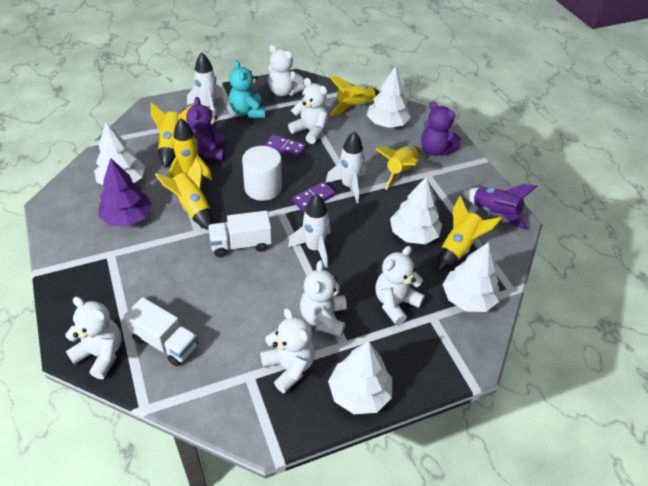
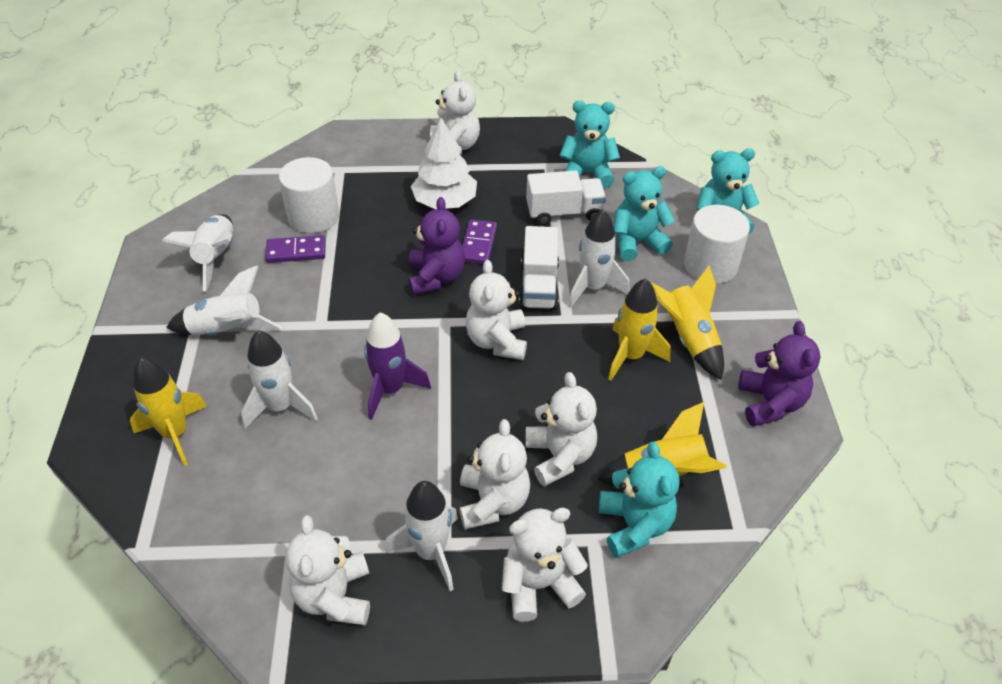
purple tree: [98,158,152,226] = 1 -> none = 0
turquoise teddy bear: [229,60,265,118] = 1 -> [559,101,620,188] [599,442,679,558] [614,166,675,261] [697,148,759,235] = 4
white cylinder: [242,146,282,201] = 1 -> [279,157,340,233] [684,205,750,284] = 2
white rocket: [187,53,224,116] [288,194,330,268] [325,131,366,203] = 3 -> [162,214,233,291] [166,266,282,336] [241,330,318,429] [385,481,458,591] [568,209,629,308] = 5
white tree: [94,122,145,185] [328,341,392,414] [367,66,411,128] [390,176,442,244] [442,242,499,312] = 5 -> [411,118,477,209] = 1
yellow rocket: [151,102,193,168] [155,157,213,230] [168,118,212,181] [329,76,380,116] [376,145,419,190] [437,195,502,271] = 6 -> [130,357,207,466] [597,402,727,485] [608,278,671,381] [651,266,724,380] = 4

